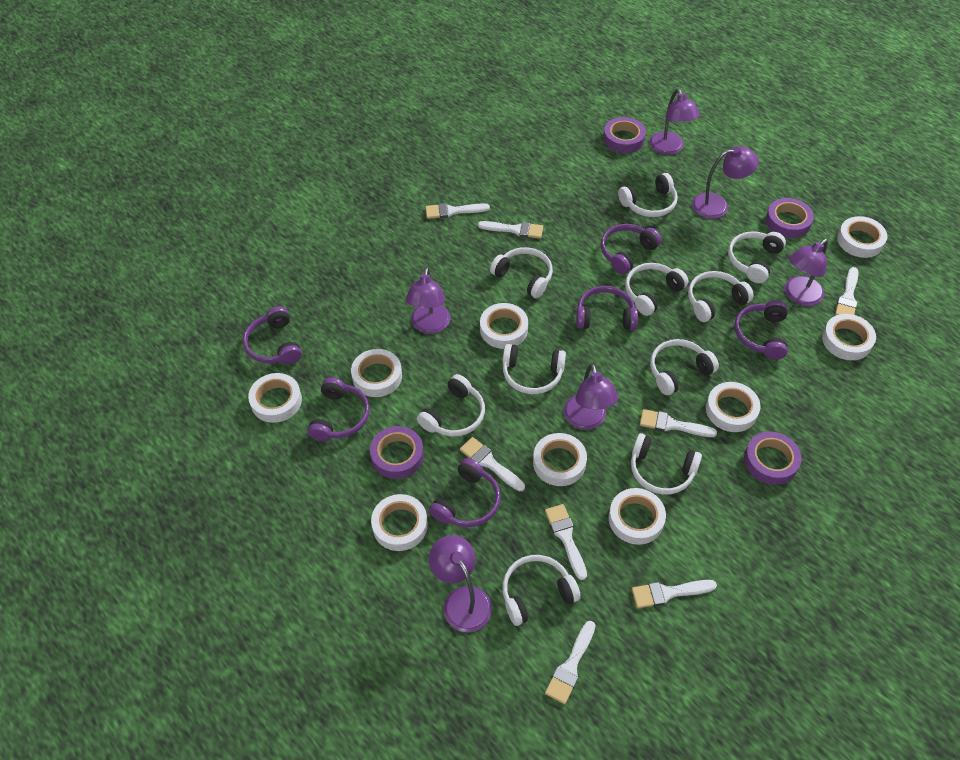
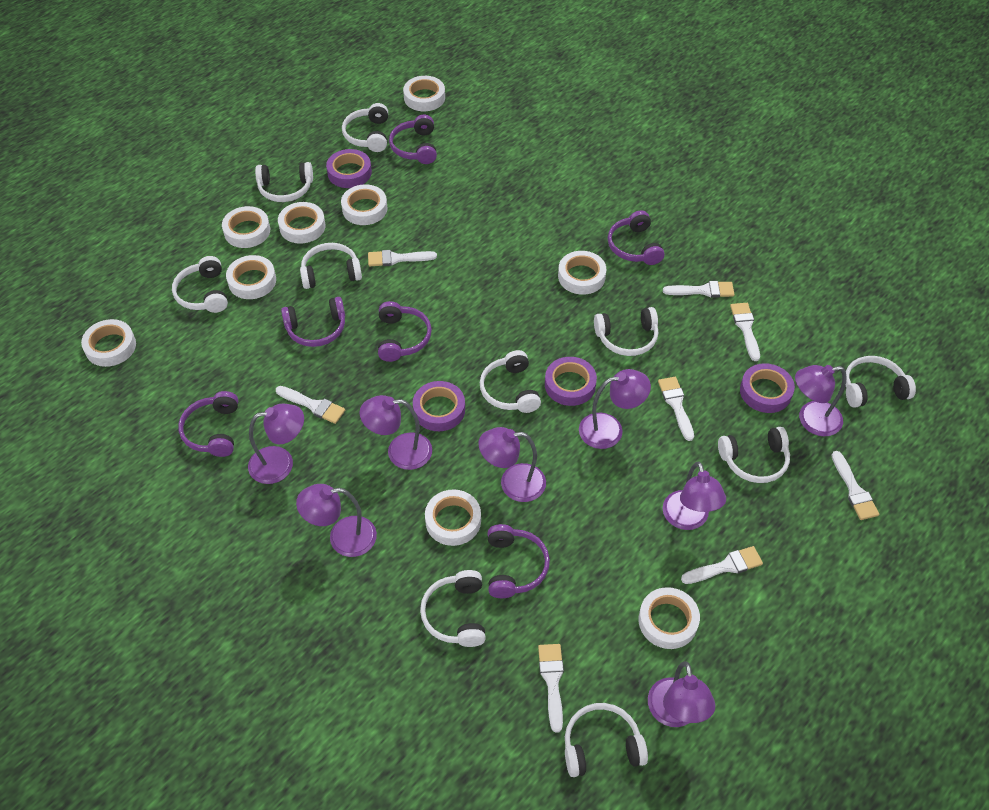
purple lamp: [406,267,450,334] [429,535,492,632] [564,364,618,430] [649,89,700,155] [692,146,759,219] [785,239,828,306] = 6 -> [248,403,304,484] [296,484,377,557] [360,395,432,470] [478,427,546,502] [579,369,651,449] [648,661,716,727] [663,461,726,530] [795,365,846,436] = 8

